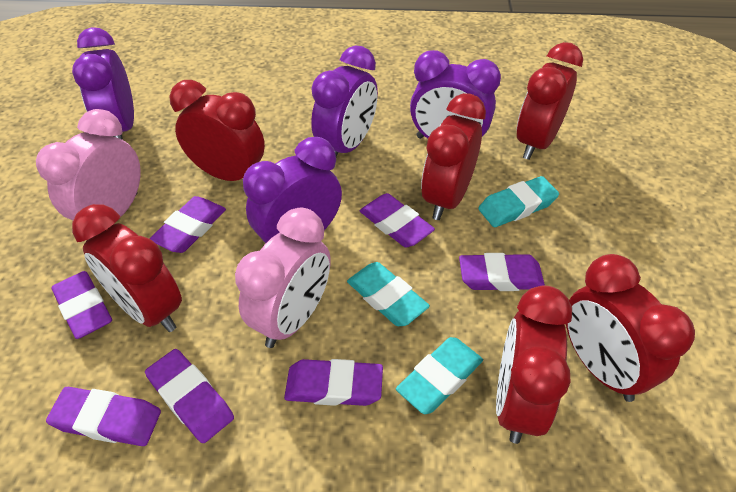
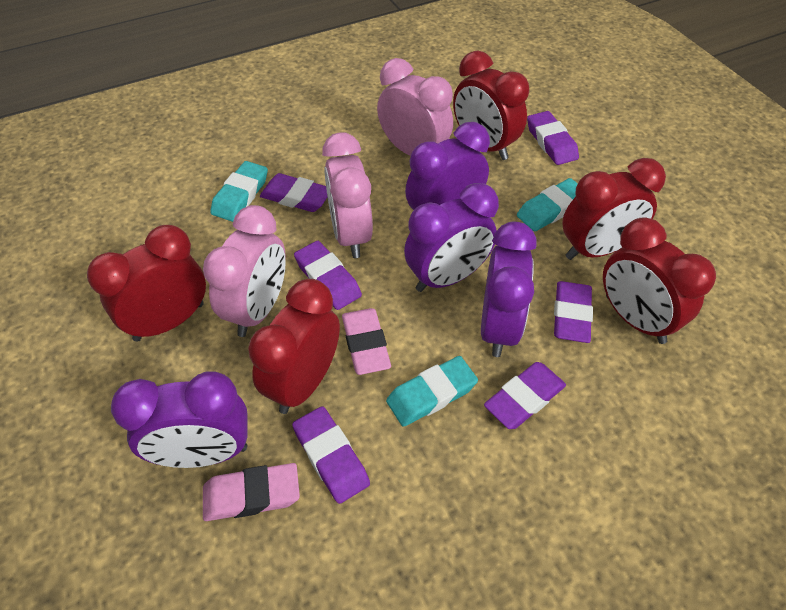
pink clock: [36,109,141,220] [235,207,331,348] = 2 -> [203,205,286,337] [322,132,373,258] [377,58,453,156] = 3
pink eraser: none = 0 -> [203,463,300,521] [342,308,391,375] = 2
purple eraser: [46,387,161,446] [51,271,112,339] [145,349,234,443] [150,196,226,253] [284,359,383,406] [360,193,435,247] [459,253,545,291] = 7 -> [260,173,327,212] [292,406,370,504] [294,241,362,310] [484,362,566,429] [527,111,579,165] [554,281,593,343] = 6
red clock: [72,204,182,332] [169,80,265,181] [421,93,486,220] [496,285,572,444] [516,42,583,160] [566,254,695,402] = 6 -> [87,225,206,342] [248,279,340,414] [453,51,529,160] [562,158,666,260] [603,217,716,344] = 5

